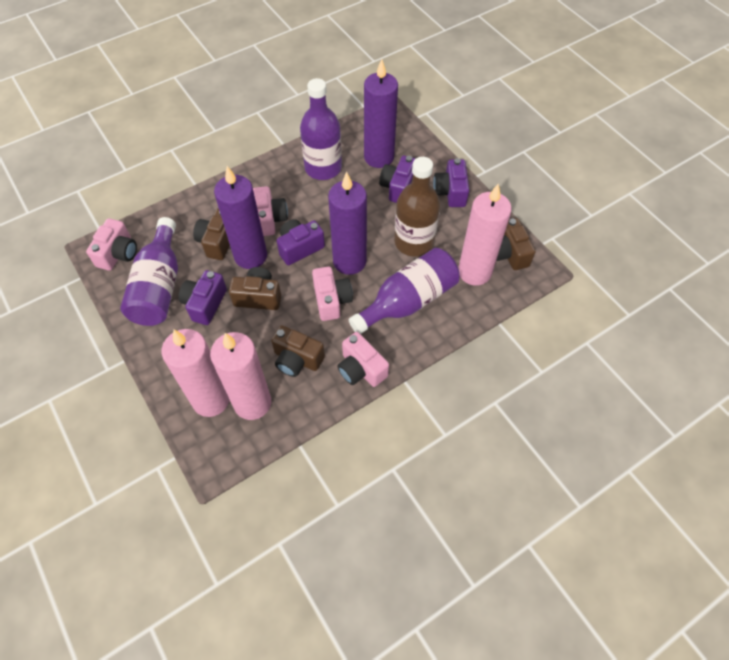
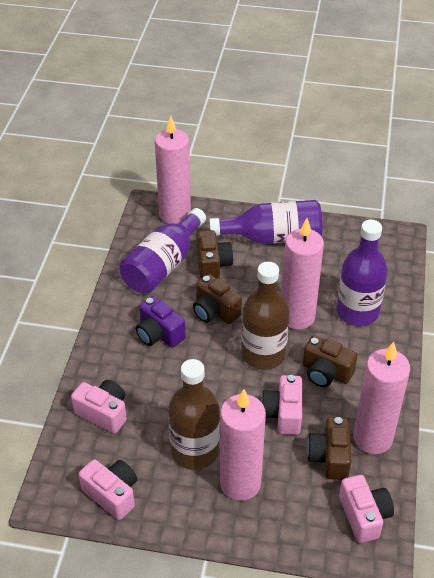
brown bottle: [394,157,440,257] = 1 -> [168,359,220,469] [241,262,290,370] = 2
pink candle: [161,329,230,417] [210,332,271,420] [458,184,512,286] = 3 -> [155,116,191,224] [220,389,266,501] [281,218,324,330] [353,342,410,454] = 4
purple camera: [179,270,227,325] [277,219,325,265] [379,156,416,203] [433,158,469,207] = 4 -> [136,296,186,348] = 1
purple candle: [214,166,267,269] [328,172,367,275] [364,59,398,168] = 3 -> none = 0

